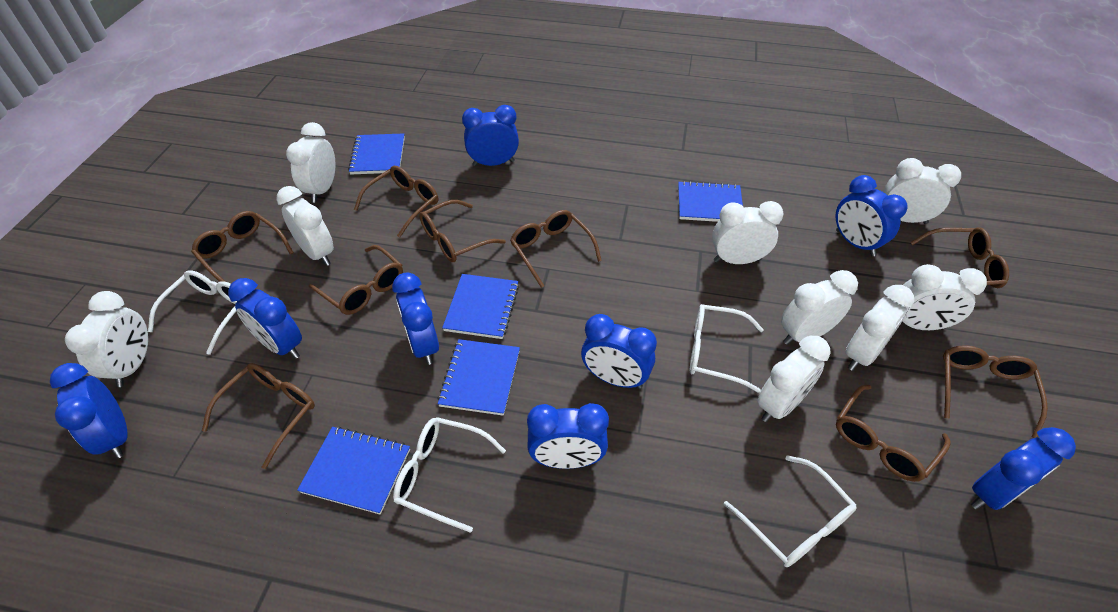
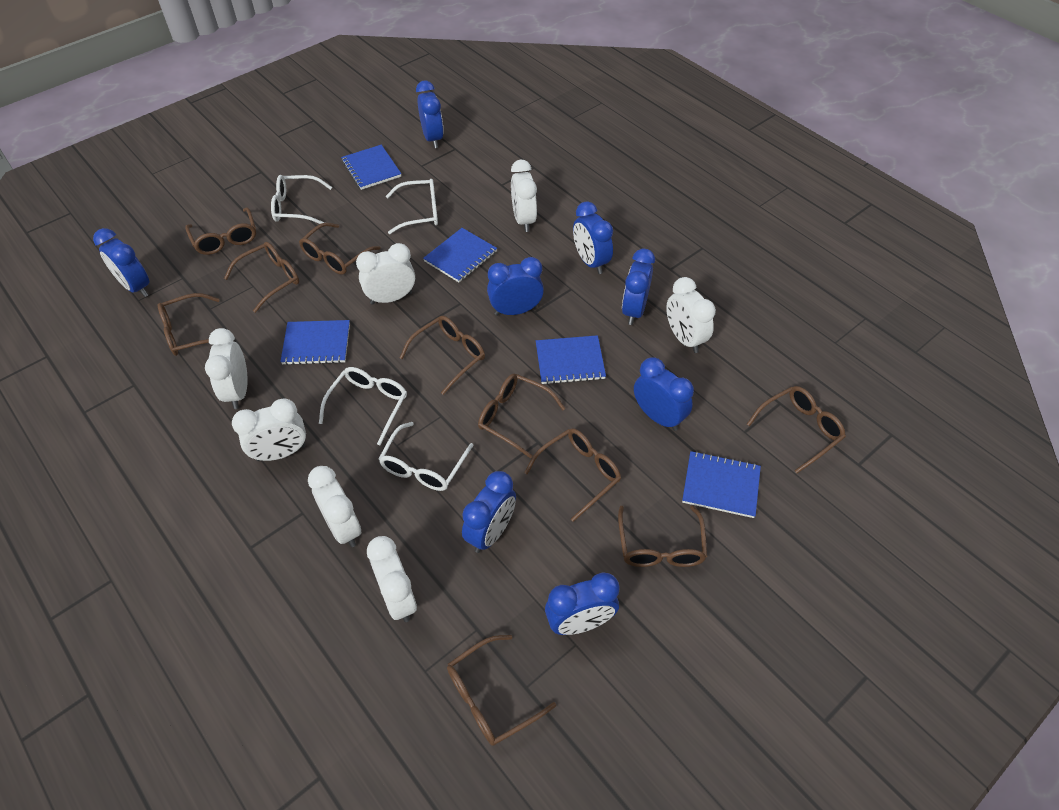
brown glasses: [191,211,294,282] [202,363,315,469] [309,245,403,315] [354,166,438,237] [419,200,506,262] [510,210,602,288] [836,385,950,482] [910,227,1009,288] [943,345,1048,438] = 9 -> [158,293,220,356] [185,207,256,255] [224,242,299,313] [299,223,381,275] [400,316,485,395] [447,635,556,746] [478,374,565,459] [524,428,621,522] [618,506,707,567] [747,386,846,473] = 10
white clock: [65,291,148,387] [276,186,334,266] [286,122,336,203] [712,201,784,264] [757,335,830,422] [781,270,858,345] [845,285,914,371] [884,158,961,224] [903,264,987,330] = 9 -> [205,328,248,409] [232,398,306,461] [308,466,361,547] [356,243,415,305] [367,536,417,622] [511,160,537,232] [666,277,716,353] = 7

